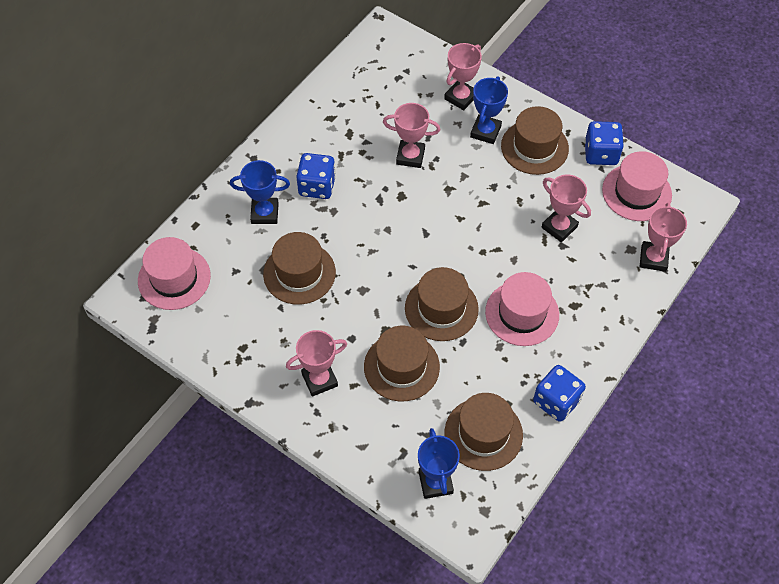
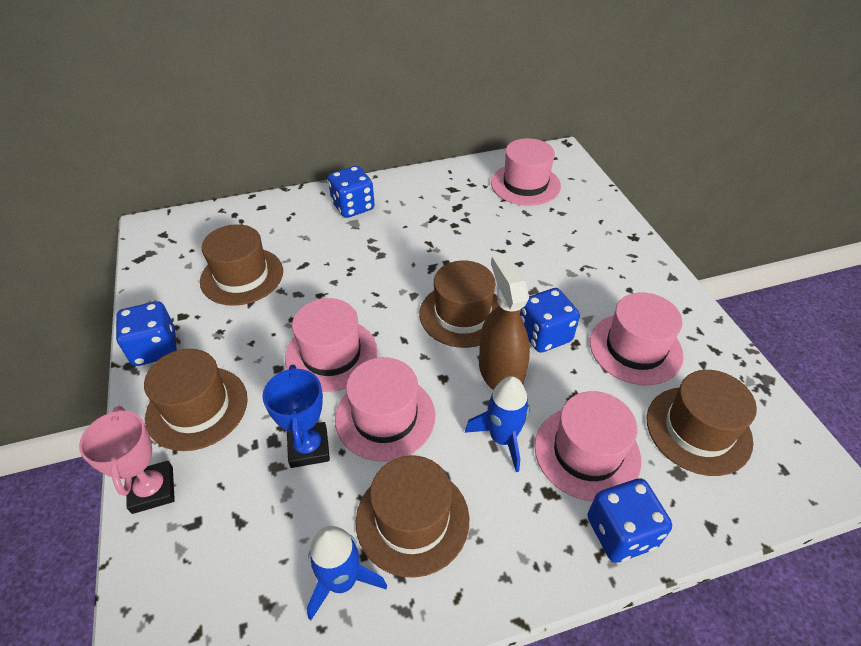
blue dice: [296,153,336,199] [533,365,586,422] [585,121,624,165] = 3 -> [116,301,177,366] [328,166,375,218] [520,288,580,353] [587,478,672,563] = 4
blue rocket: none = 0 -> [307,526,387,620] [465,376,530,472] = 2
blue trophy: [230,160,290,224] [418,428,460,499] [470,76,508,144] = 3 -> [262,364,330,468] = 1
brown spray bottle: none = 0 -> [479,254,530,390] = 1
pink hat: [138,237,211,310] [485,272,559,346] [602,151,672,221] = 3 -> [285,298,377,392] [335,357,435,462] [491,138,561,206] [535,391,641,501] [590,293,684,385] = 5
pink trophy: [286,330,347,397] [383,103,440,168] [444,43,482,110] [542,175,591,242] [639,203,687,272] = 5 -> [79,406,175,514] = 1

